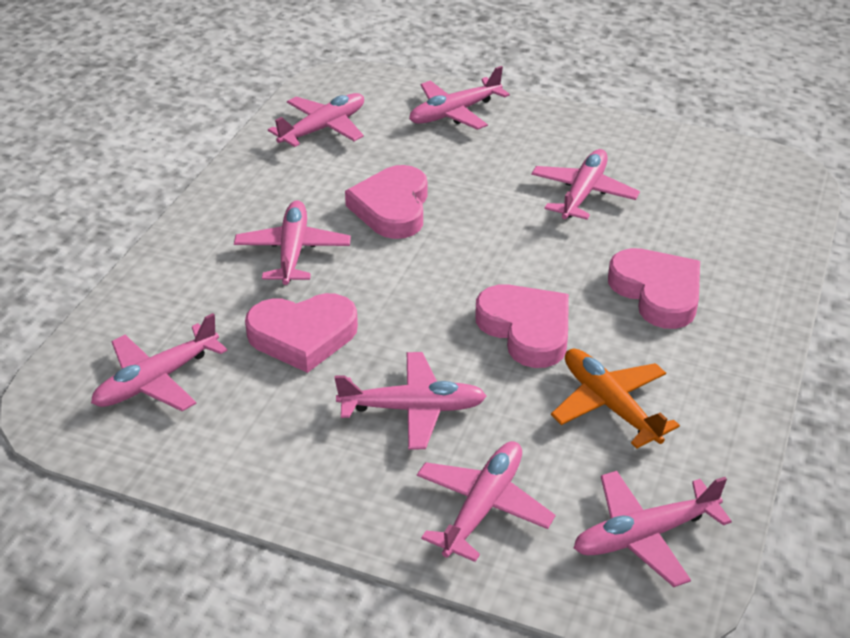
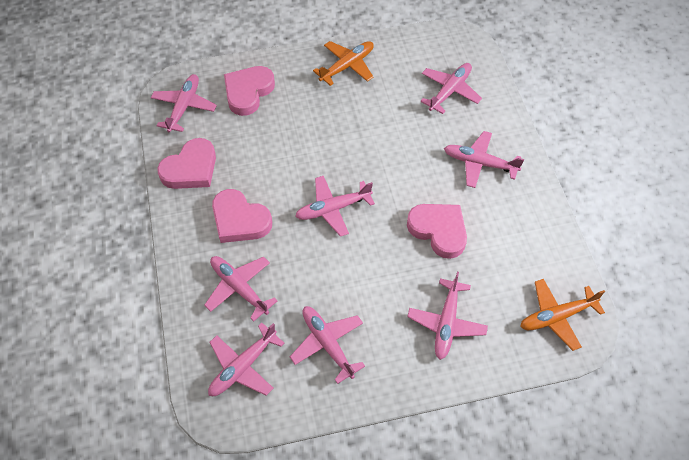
orange plane: [551,349,680,449] = 1 -> [313,41,374,86] [520,279,605,351] = 2

